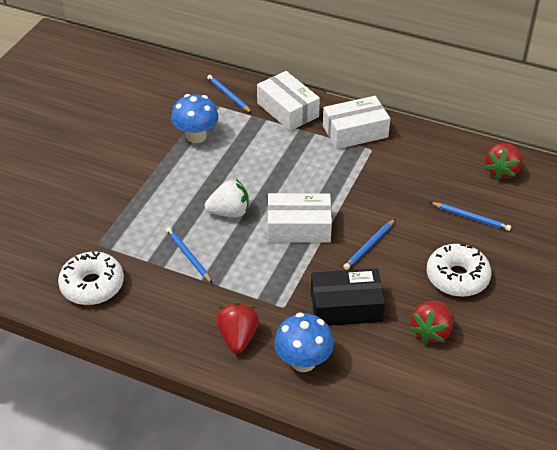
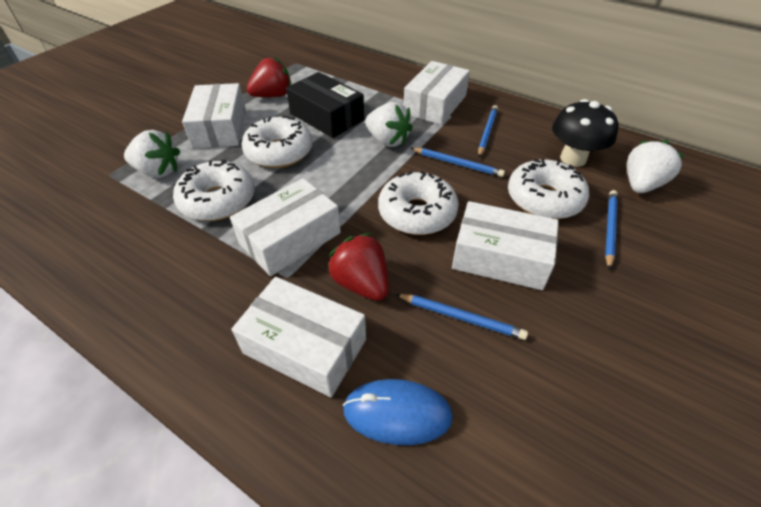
black mushroom: none = 0 -> [552,99,619,167] = 1
blue mouse: none = 0 -> [343,379,453,445] = 1
blue mushroom: [171,94,219,143] [274,312,334,372] = 2 -> none = 0
red strawberry: [216,302,259,353] [409,301,453,344] [485,143,522,180] = 3 -> [246,57,292,97] [327,233,389,301] = 2
white box: [257,71,320,131] [268,193,332,243] [323,96,390,149] = 3 -> [182,83,246,148] [230,178,341,276] [231,277,366,398] [404,61,470,125] [452,201,559,290] = 5
white donut: [58,251,124,305] [427,244,492,297] = 2 -> [173,160,255,221] [241,116,312,168] [378,171,459,235] [508,158,589,219] = 4
white strawberry: [204,179,249,217] = 1 -> [124,130,180,178] [365,102,413,147] [627,140,684,193] = 3

